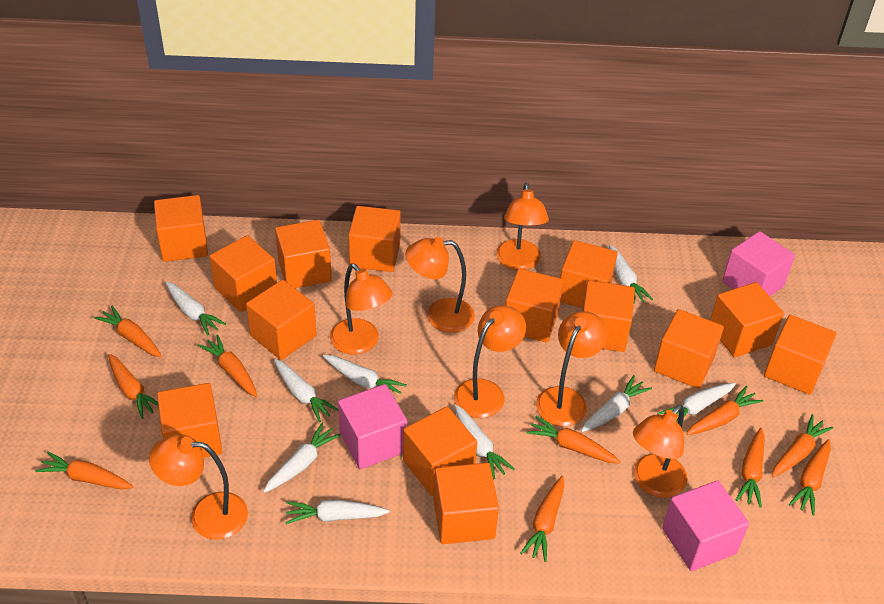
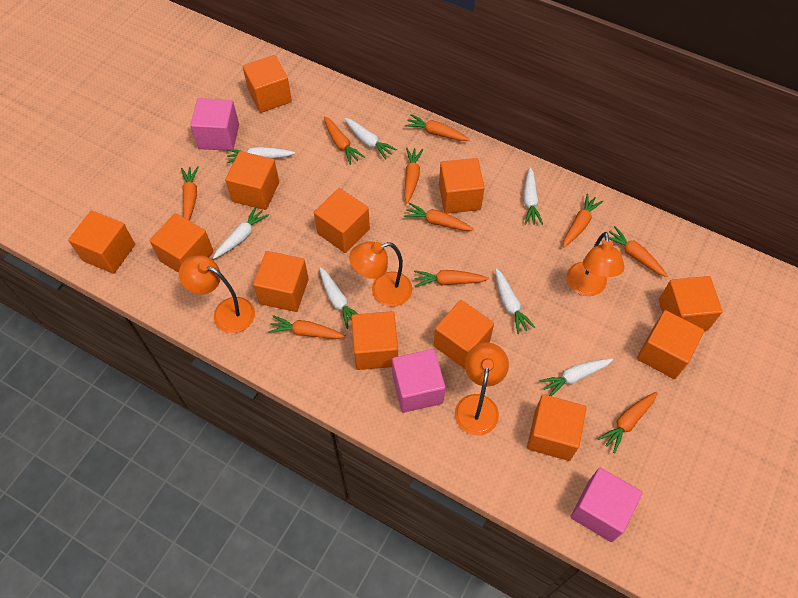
orange cube: [154,195,208,262] [157,383,222,458] [209,235,277,312] [246,280,317,360] [275,220,332,288] [348,206,401,272] [403,407,477,496] [433,463,499,544] [505,269,564,343] [560,240,618,308] [582,280,635,352] [654,309,724,389] [710,282,784,357] [764,315,836,395] = 14 -> [68,210,135,274] [150,213,213,273] [225,151,279,210] [243,55,292,113] [253,251,309,312] [314,188,370,253] [352,311,398,370] [434,300,494,369] [439,158,485,214] [527,394,587,461] [637,310,704,379] [659,276,723,331] = 12
orange lamp: [149,434,248,540] [330,263,392,354] [405,237,475,333] [454,305,526,418] [496,183,549,270] [536,311,608,426] [633,404,687,498] = 7 -> [179,255,255,333] [349,241,412,307] [455,343,509,436] [567,232,625,296] = 4
white carrot: [166,282,226,335] [263,423,341,493] [274,359,338,423] [285,500,390,524] [323,355,407,394] [455,405,515,480] [581,375,652,432] [609,245,653,304] [657,383,736,423] = 9 -> [213,206,269,259] [227,147,295,163] [319,267,358,329] [344,118,397,160] [495,268,536,334] [523,167,543,225] [539,358,613,396] = 7

